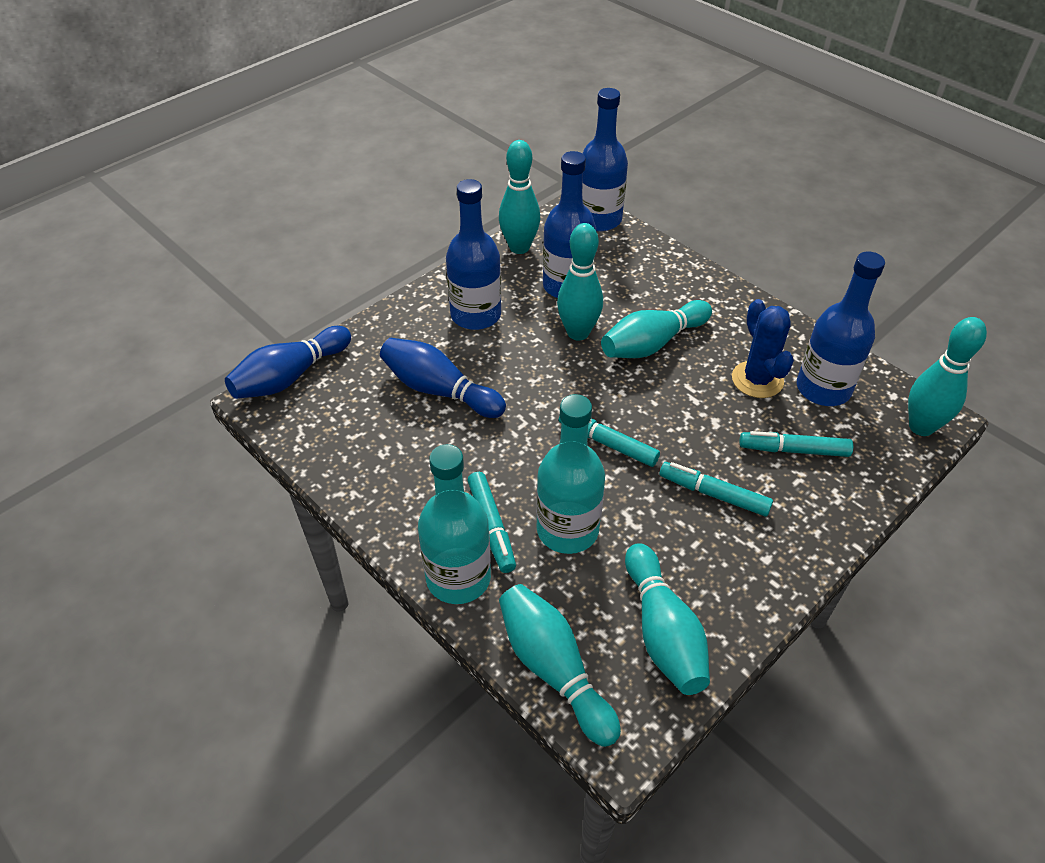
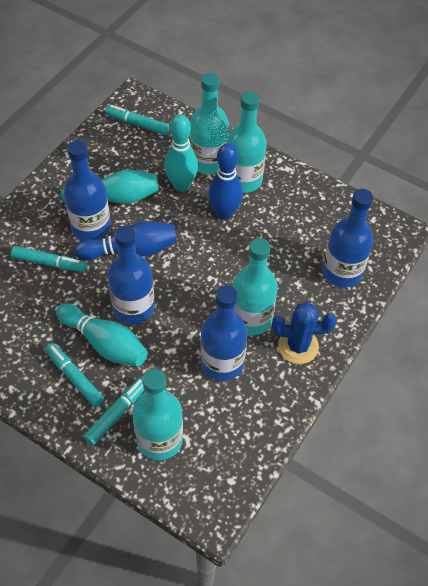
turquoise bottle: [418,444,491,604] [536,394,605,554] = 2 -> [133,369,183,460] [189,73,229,175] [227,91,267,193] [233,238,278,336] = 4
turquoise bowling pin: [499,140,540,254] [499,584,621,747] [557,223,603,341] [601,300,712,358] [625,543,710,695] [908,317,987,436] = 6 -> [56,303,148,366] [60,170,159,204] [164,114,198,192] = 3

